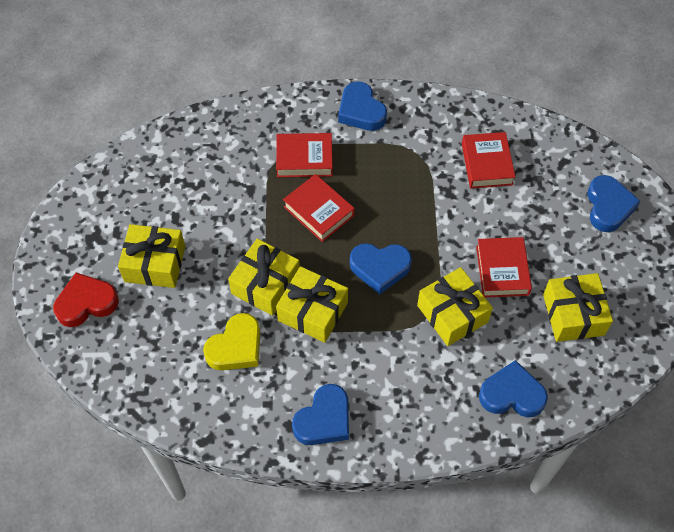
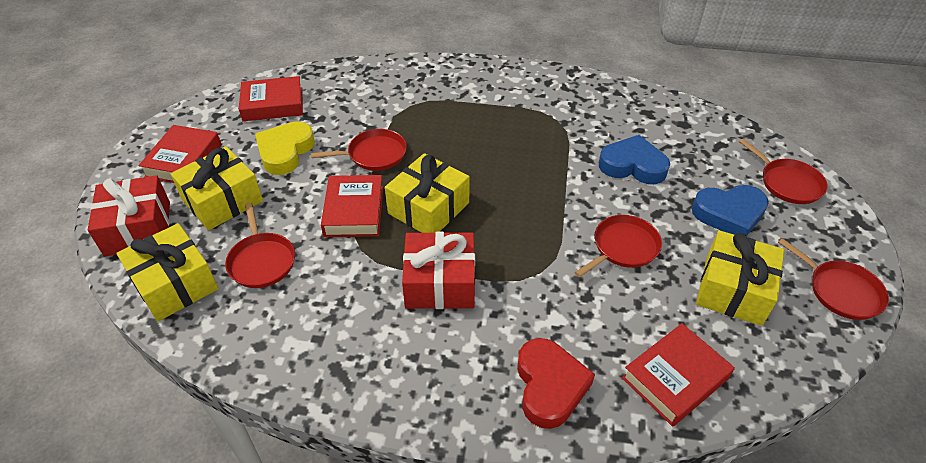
blue heart: [292,384,349,445] [338,82,387,131] [350,243,412,294] [479,360,548,417] [587,175,641,232] = 5 -> [599,135,670,184] [691,185,769,236] = 2
red gift: none = 0 -> [88,175,170,257] [402,232,475,309] = 2
red pan: none = 0 -> [225,203,295,288] [311,129,407,171] [575,215,662,277] [739,139,828,204] [778,238,889,320] = 5
yellow gift: [118,224,185,288] [228,239,300,316] [276,266,348,343] [417,267,493,346] [543,273,613,342] = 5 -> [117,223,218,322] [170,146,263,230] [385,153,470,233] [696,230,784,326] = 4

